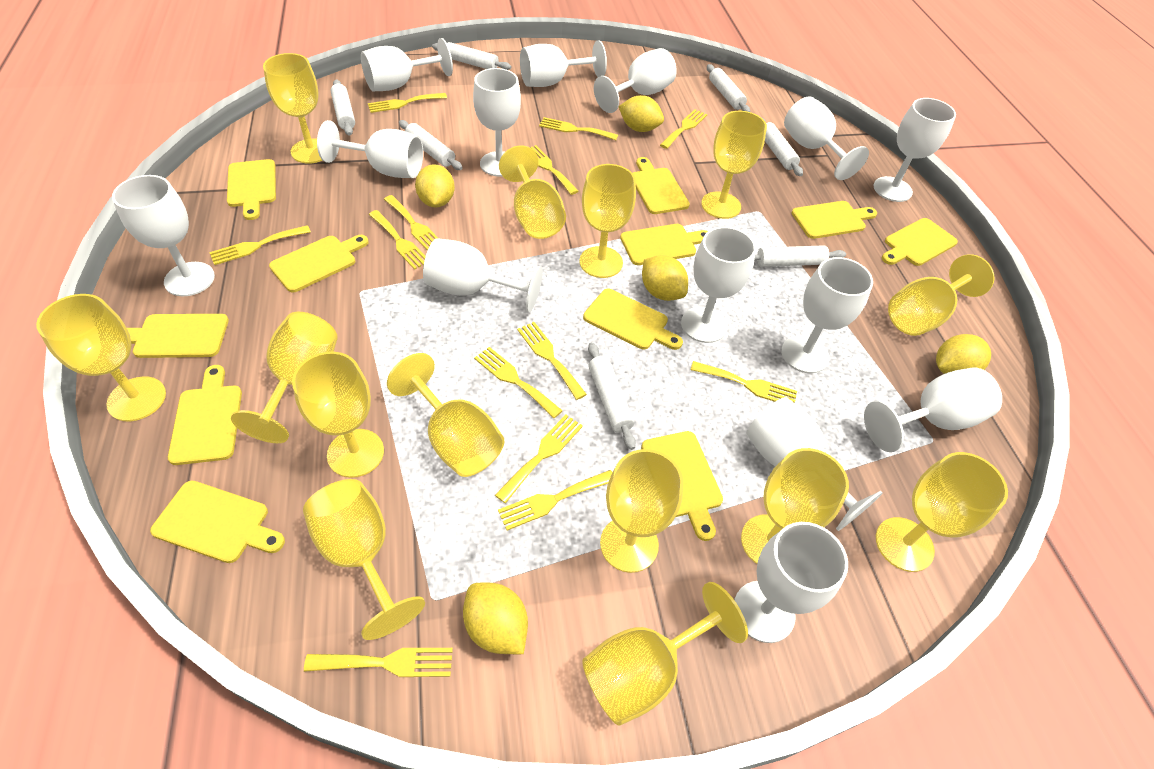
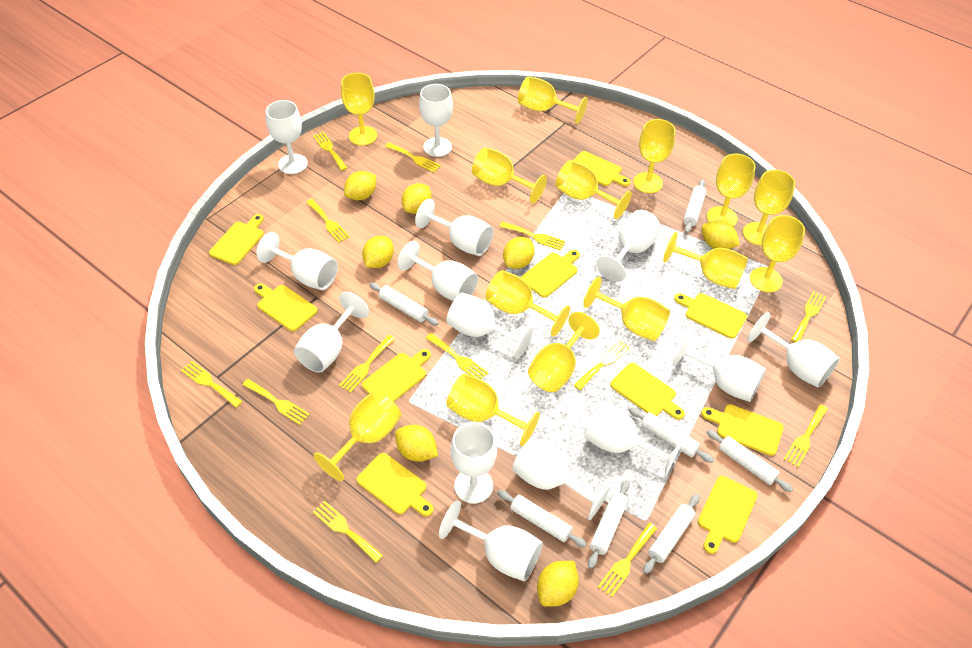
yellow cutting board: [127,314,229,358] [150,481,285,563] [168,365,242,465] [227,159,276,220] [269,235,369,292] [583,289,683,350] [620,224,708,265] [633,157,690,214] [641,431,723,541] [792,201,877,239] [882,218,958,266] = 11 -> [209,214,264,265] [254,283,318,331] [356,453,433,516] [362,349,431,402] [521,250,580,297] [573,151,631,186] [610,363,685,420] [674,293,747,339] [698,476,758,554] [701,404,784,456] = 10
yellow lemon: [415,164,455,207] [463,583,528,654] [618,95,664,132] [642,255,688,301] [936,334,991,374] = 5 -> [344,171,376,200] [362,236,394,268] [395,425,438,462] [402,183,432,214] [503,237,535,269] [537,561,579,607] [701,220,740,249] = 7

